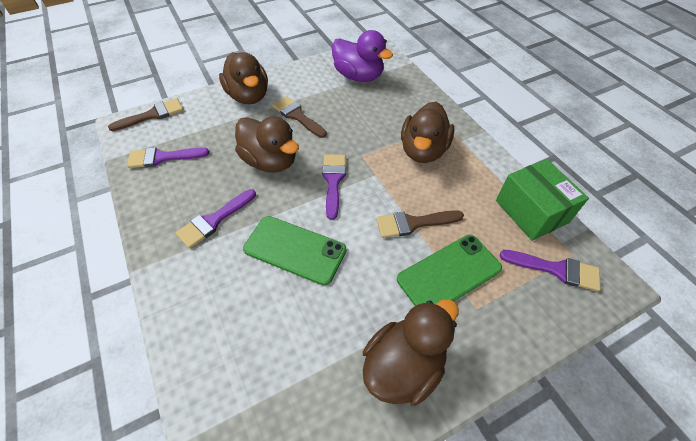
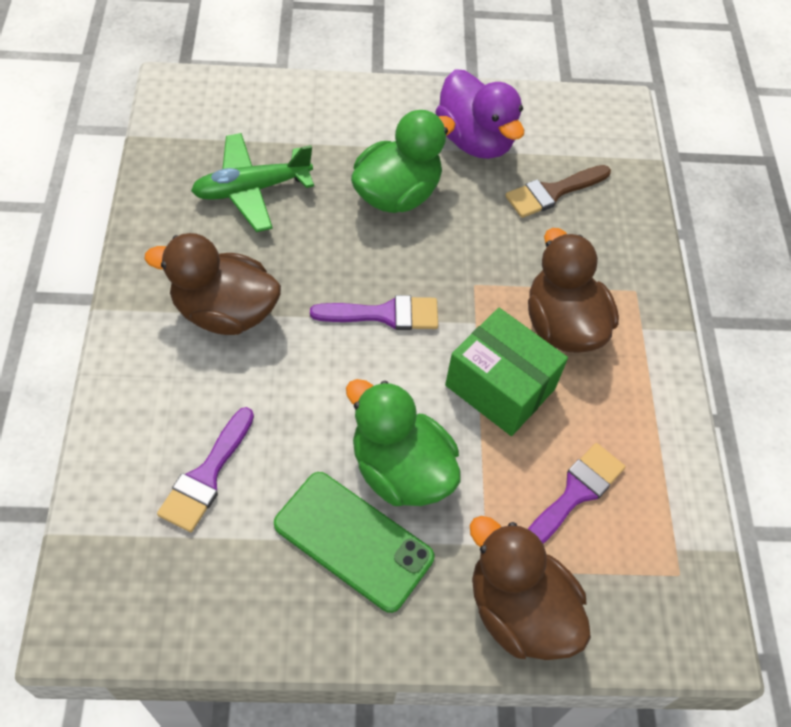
brown brush: [108,98,183,131] [272,96,327,138] [376,210,464,238] = 3 -> [505,165,611,218] = 1
brown duck: [219,52,268,104] [235,116,299,173] [362,299,459,406] [401,102,454,163] = 4 -> [145,233,281,335] [470,516,591,660] [528,228,619,353] = 3
green duck: none = 0 -> [346,379,461,506] [351,110,455,213] = 2
green phone: [243,216,346,285] [397,235,502,306] = 2 -> [274,472,434,613] = 1
green plane: none = 0 -> [191,133,314,232] = 1
purple brush: [127,147,209,168] [176,189,256,249] [322,154,346,220] [500,250,601,292] = 4 -> [157,407,254,532] [310,295,438,330] [528,443,625,544] = 3

